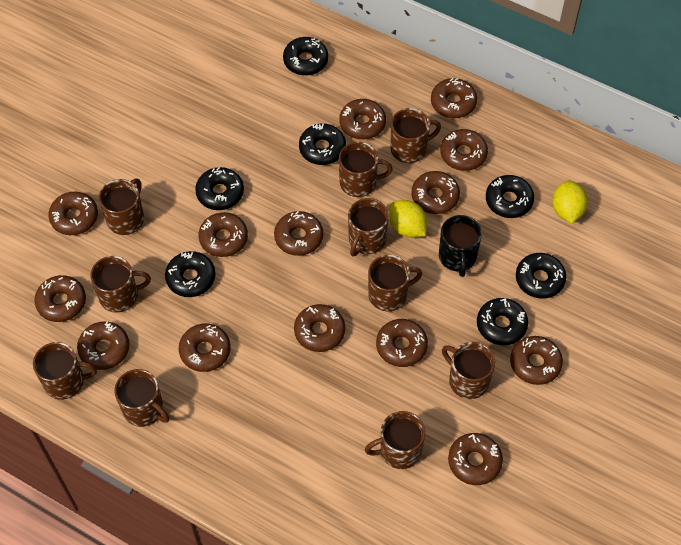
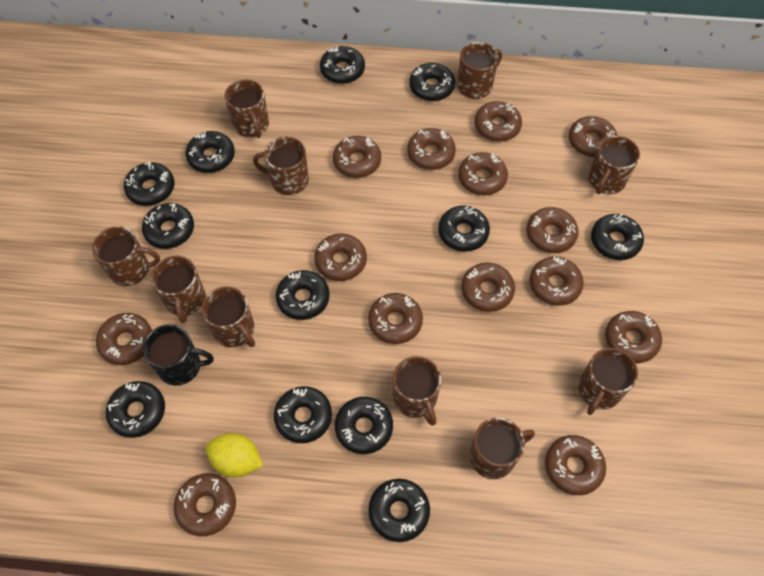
black donut: [165,251,215,297] [195,167,244,210] [283,37,328,75] [299,124,346,165] [477,298,528,345] [486,175,534,218] [516,253,566,299] = 7 -> [106,381,165,438] [124,162,174,206] [142,203,194,249] [186,131,235,173] [274,386,332,443] [276,270,330,320] [320,46,365,84] [335,397,393,454] [368,479,430,542] [409,63,455,101] [438,206,490,252] [591,214,644,260] = 12
yellow lemon: [389,200,427,238] [552,180,588,223] = 2 -> [206,433,263,477] = 1

